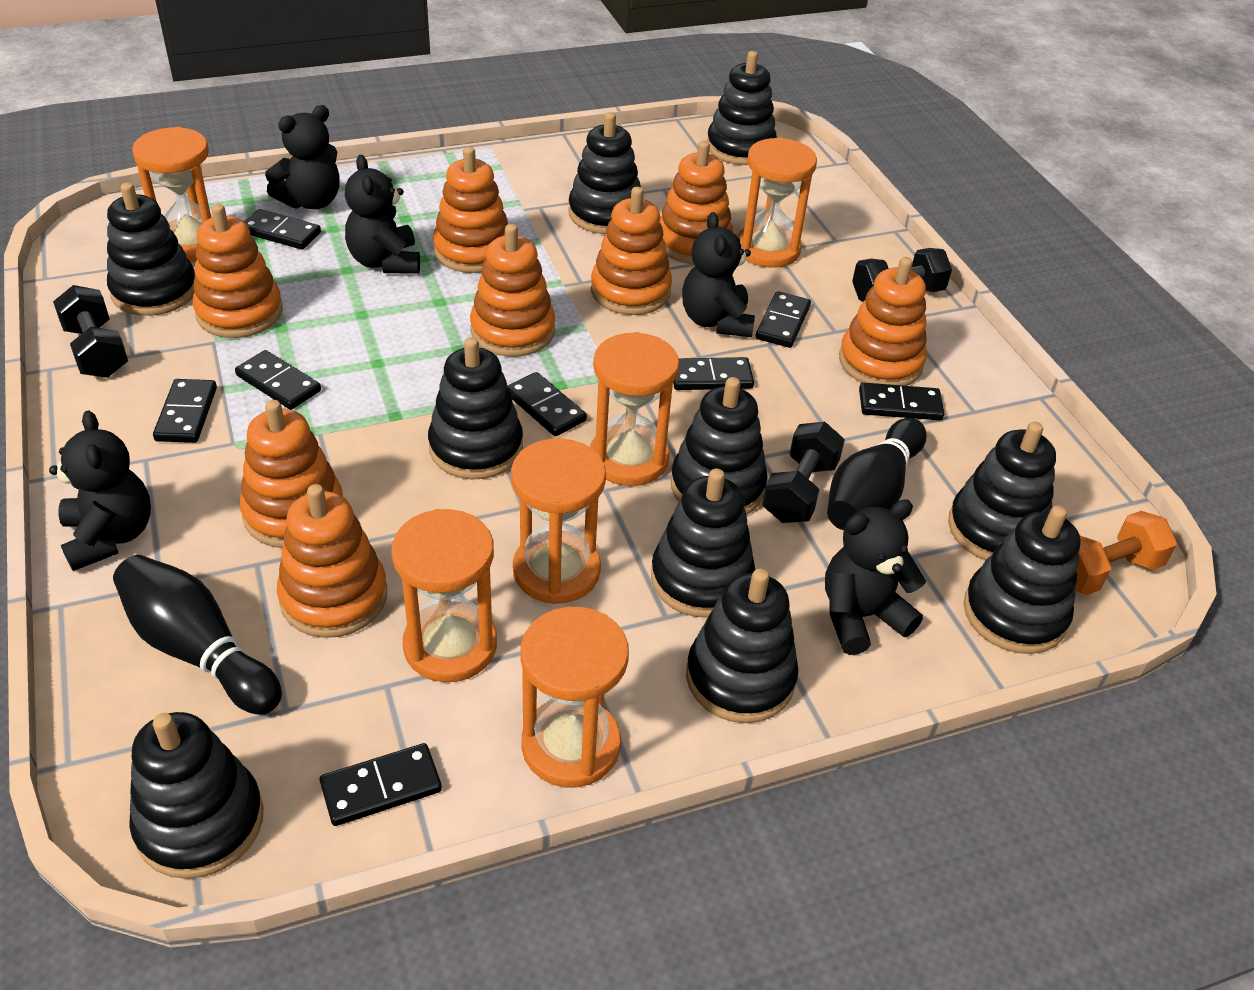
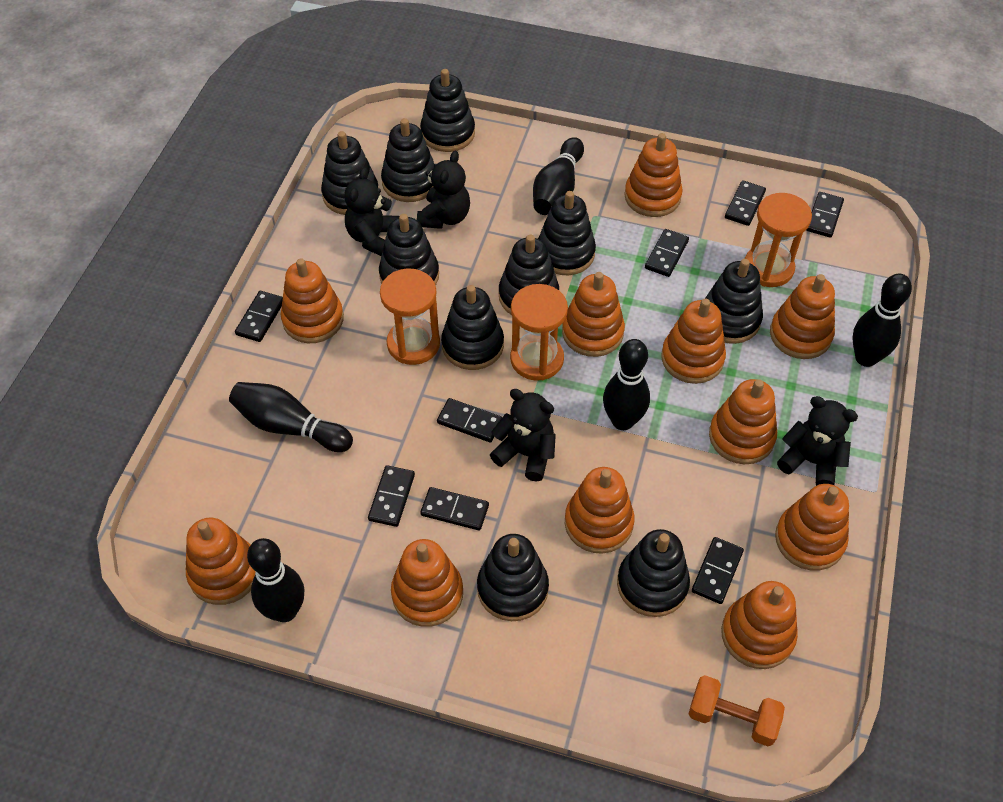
black bowling pin: [113,555,282,715] [827,418,927,530] = 2 -> [229,382,353,452] [247,538,304,622] [533,137,584,215] [603,339,650,430] [852,273,912,367] = 5
black dumbbell: [53,285,128,378] [762,422,845,523] [852,248,952,302] = 3 -> none = 0
black teddy bear: [49,410,151,571] [265,105,340,209] [345,155,420,274] [682,212,755,337] [825,499,926,655] = 5 -> [344,168,400,256] [417,151,470,229] [490,389,556,482] [777,396,858,486] = 4
orange hourglass: [132,127,213,262] [391,509,497,682] [511,438,606,604] [520,607,629,787] [590,332,679,486] [737,137,817,268] = 6 -> [380,269,440,365] [510,284,568,381] [745,193,812,287] = 3
orange stacking toy: [193,204,283,338] [239,400,343,548] [277,484,387,638] [433,147,508,273] [470,224,555,357] [591,187,672,315] [660,141,733,264] [839,257,927,386] = 8 -> [186,518,255,605] [281,258,344,343] [391,539,463,627] [562,272,625,357] [565,467,635,554] [624,133,683,217] [661,299,726,384] [709,379,777,464] [721,581,798,669] [770,274,835,359] [775,484,849,570] = 11

